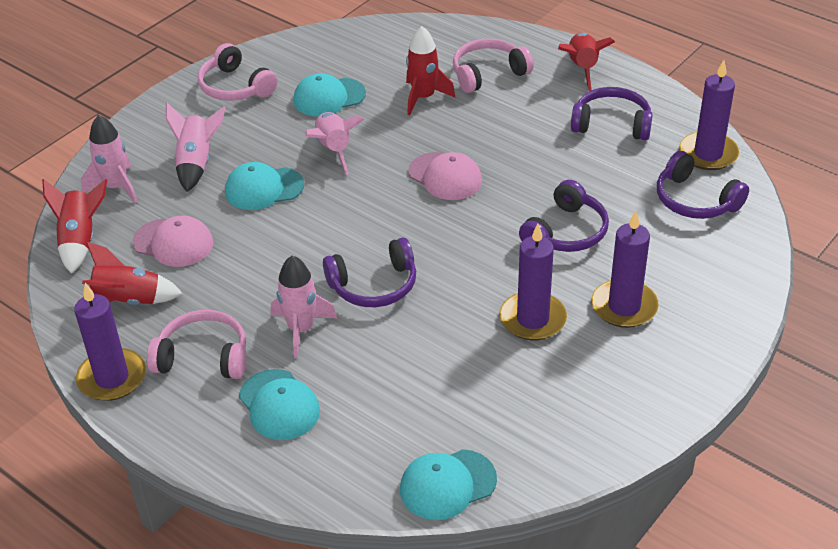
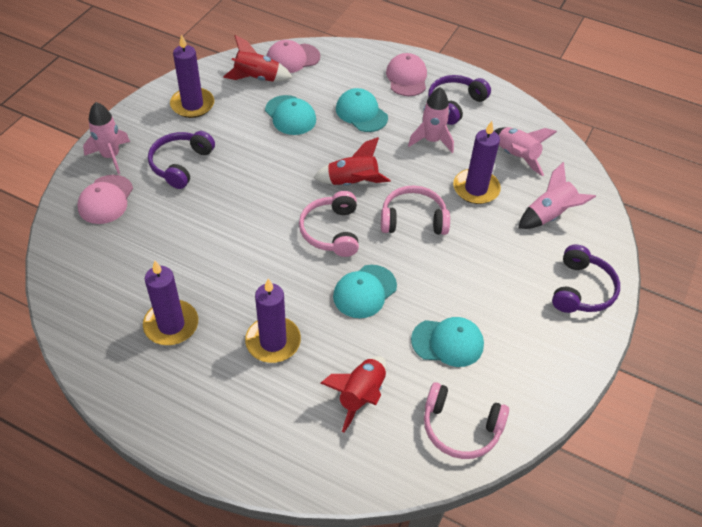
pink cap: [132,216,213,267] [408,152,482,200] = 2 -> [77,175,133,224] [267,40,320,73] [386,53,427,96] = 3
purple headphones: [323,237,416,307] [519,180,609,252] [571,87,653,140] [657,151,749,219] = 4 -> [148,131,215,189] [428,75,491,125] [552,245,620,313] = 3
red rocket: [42,179,107,274] [75,242,183,305] [406,26,455,115] [558,33,615,91] = 4 -> [223,35,293,82] [313,137,390,186] [320,356,387,433] = 3

